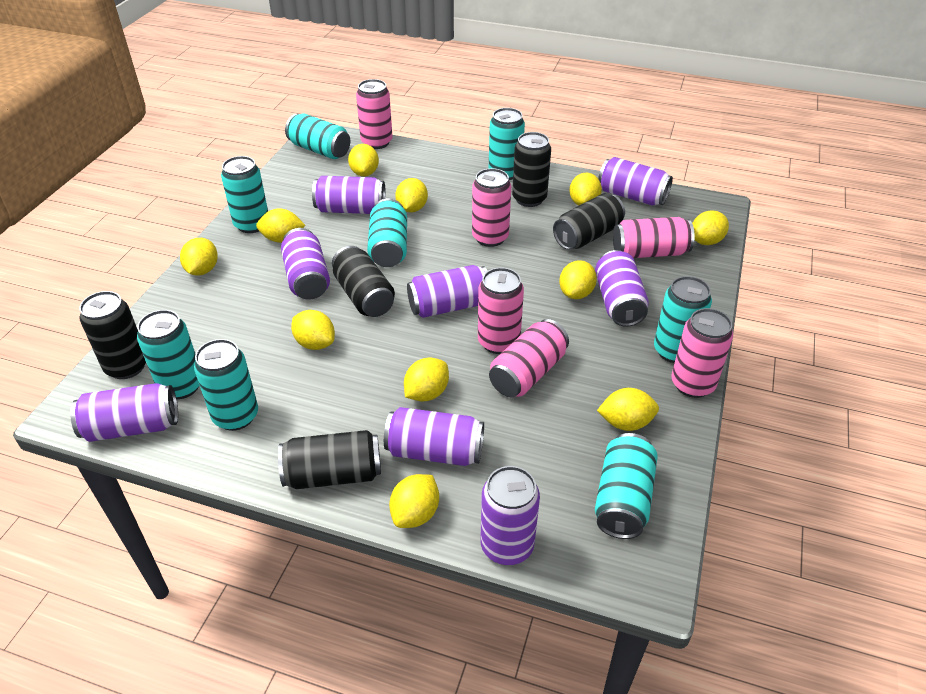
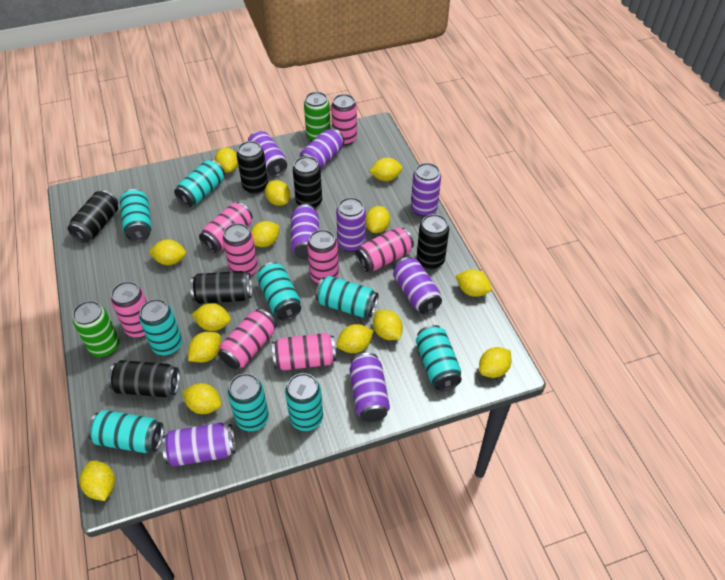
black can: [79,291,146,379] [278,430,381,489] [332,246,395,317] [512,132,551,207] [553,193,625,250] = 5 -> [68,190,118,243] [108,360,180,397] [190,271,252,304] [237,141,268,194] [293,156,322,208] [417,214,449,269] = 6
green can: none = 0 -> [73,301,120,357] [304,92,330,141] = 2
pink can: [356,79,392,149] [472,168,511,247] [478,268,524,354] [489,319,569,397] [613,217,695,258] [671,308,733,398] = 6 -> [111,281,147,338] [199,202,252,253] [218,309,277,369] [222,223,258,276] [272,333,336,371] [307,230,339,284] [331,94,357,146] [355,227,414,272] = 8
turquoise can: [137,310,200,399] [194,339,258,431] [221,156,268,233] [285,113,350,159] [367,199,407,267] [489,108,525,180] [595,433,658,539] [654,276,712,363] = 8 -> [88,410,164,453] [120,189,152,242] [139,299,182,356] [174,160,225,207] [228,373,269,431] [257,262,301,320] [285,373,323,431] [315,276,378,317] [416,325,462,391] = 9
yellow lemon: [180,238,218,276] [256,208,305,243] [291,310,335,350] [348,144,379,176] [389,474,439,528] [395,178,428,212] [404,357,449,401] [559,260,597,299] [569,173,602,205] [597,388,659,431] [692,210,729,245] = 11 -> [80,461,115,501] [149,239,186,265] [182,383,222,414] [188,332,221,363] [192,303,231,331] [215,147,238,173] [251,221,280,247] [265,180,291,206] [336,324,374,353] [366,206,390,233] [369,158,403,181] [373,310,403,340] [456,269,492,297] [479,347,512,378] = 14

